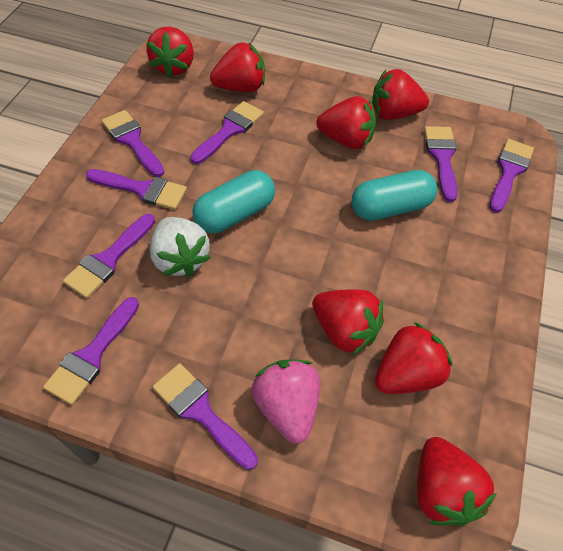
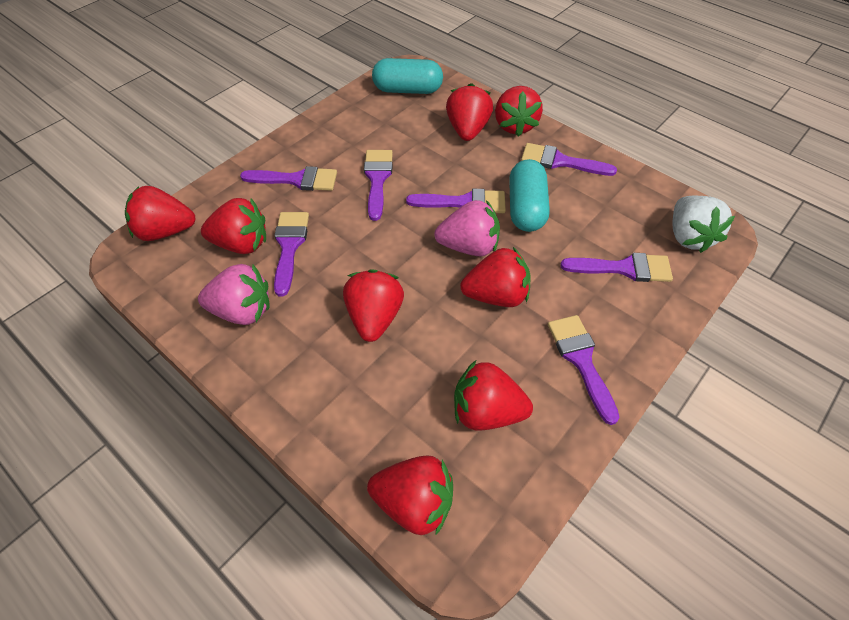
pink strawberry: [252,359,320,444] = 1 -> [198,264,269,325] [434,200,500,256] = 2
purple brush: [43,297,139,405] [63,214,155,298] [86,169,187,210] [101,110,164,177] [153,363,258,470] [190,101,264,164] [424,126,457,202] [490,139,534,213] = 8 -> [240,166,337,191] [274,212,309,296] [364,150,393,221] [406,189,506,213] [521,143,617,176] [548,315,620,425] [560,253,673,282] = 7
red strawberry: [146,26,194,78] [210,42,265,92] [312,290,384,355] [316,96,376,149] [372,69,429,120] [375,322,452,394] [417,437,497,527] = 7 -> [125,186,196,241] [201,198,266,254] [343,269,404,342] [367,455,453,536] [446,83,493,141] [454,360,533,431] [460,247,531,307] [495,86,543,137] = 8

